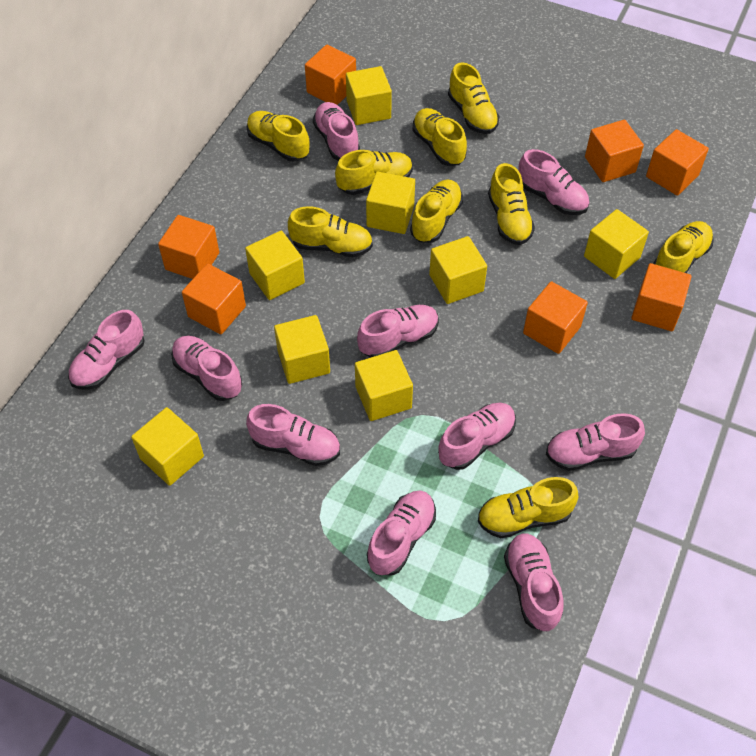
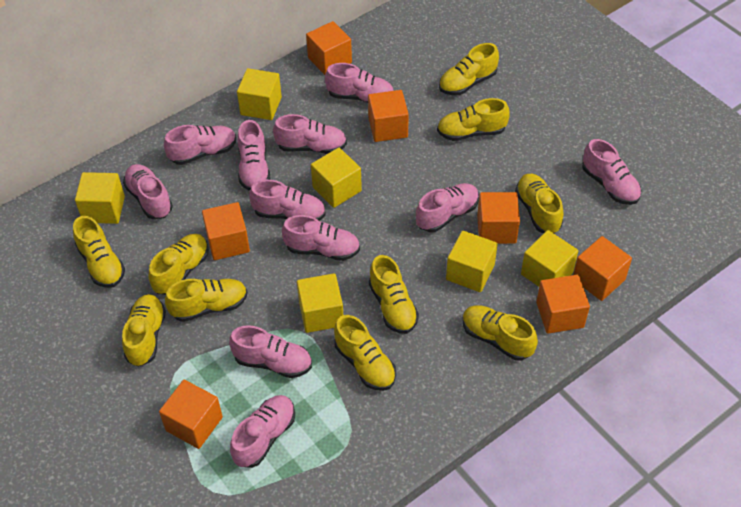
pink shoe: [68,310,145,390] [171,336,242,401] [246,404,340,466] [313,102,360,161] [357,305,439,358] [367,491,436,576] [438,403,516,470] [504,533,564,631] [518,149,589,215] [546,413,645,471] = 10 -> [123,164,173,219] [164,125,237,165] [229,325,312,378] [230,395,295,468] [238,120,270,191] [249,180,326,221] [273,114,347,154] [282,215,360,261] [325,63,394,103] [416,183,479,232] [582,139,641,205] = 11
yellow cube: [131,407,204,486] [245,231,305,300] [274,315,330,384] [346,66,392,125] [355,350,413,421] [366,172,415,234] [429,236,487,304] [584,209,649,279] = 8 -> [75,172,125,224] [237,68,282,120] [297,273,343,333] [311,148,362,208] [446,231,498,292] [521,230,578,287] = 6
yellow shoe: [247,111,310,161] [288,206,373,257] [335,150,413,195] [410,180,463,243] [412,108,467,166] [448,62,499,134] [478,477,578,538] [488,163,535,245] [653,221,714,273] = 9 -> [73,216,125,288] [122,294,166,367] [149,234,209,295] [165,279,247,322] [334,315,396,391] [369,255,419,334] [437,98,510,141] [439,43,499,95] [462,305,538,360] [515,174,564,233] = 10

